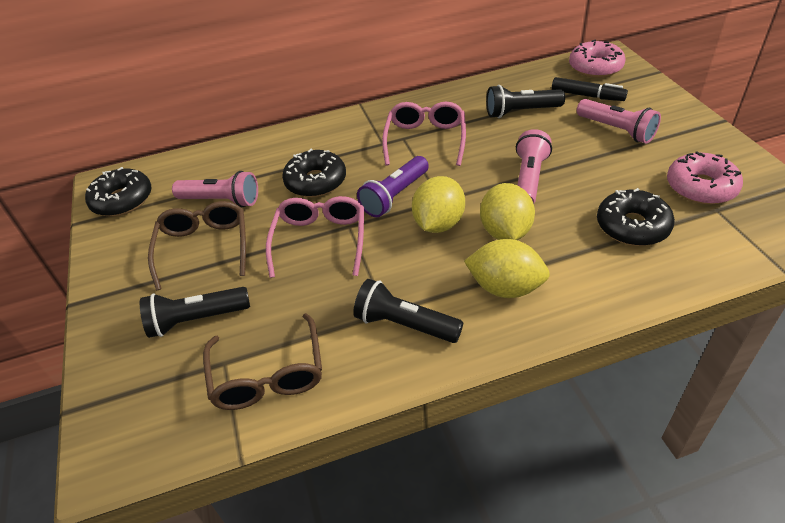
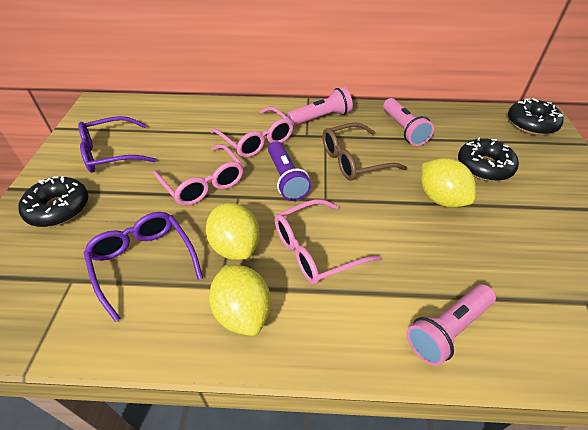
black flashlight: [140,287,250,338] [353,279,463,343] [486,85,565,118] = 3 -> none = 0
black marker: [552,77,628,101] = 1 -> none = 0
brown glasses: [148,201,246,290] [203,313,322,410] = 2 -> [322,123,407,180] = 1
pink donut: [569,40,625,78] [667,151,743,205] = 2 -> none = 0
pink glasses: [266,196,364,278] [382,102,466,166] = 2 -> [153,144,244,206] [211,107,294,158] [275,199,381,285] = 3
purple glasses: none = 0 -> [78,116,156,172] [84,212,203,322] = 2

